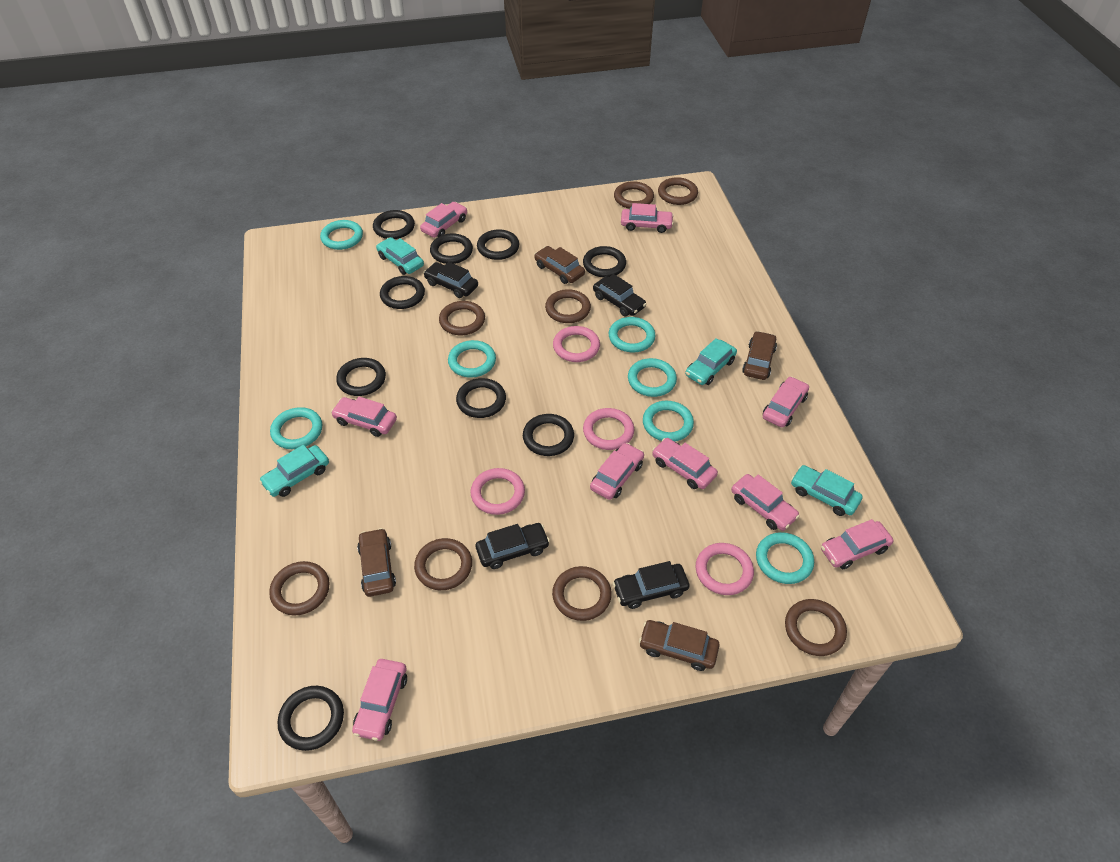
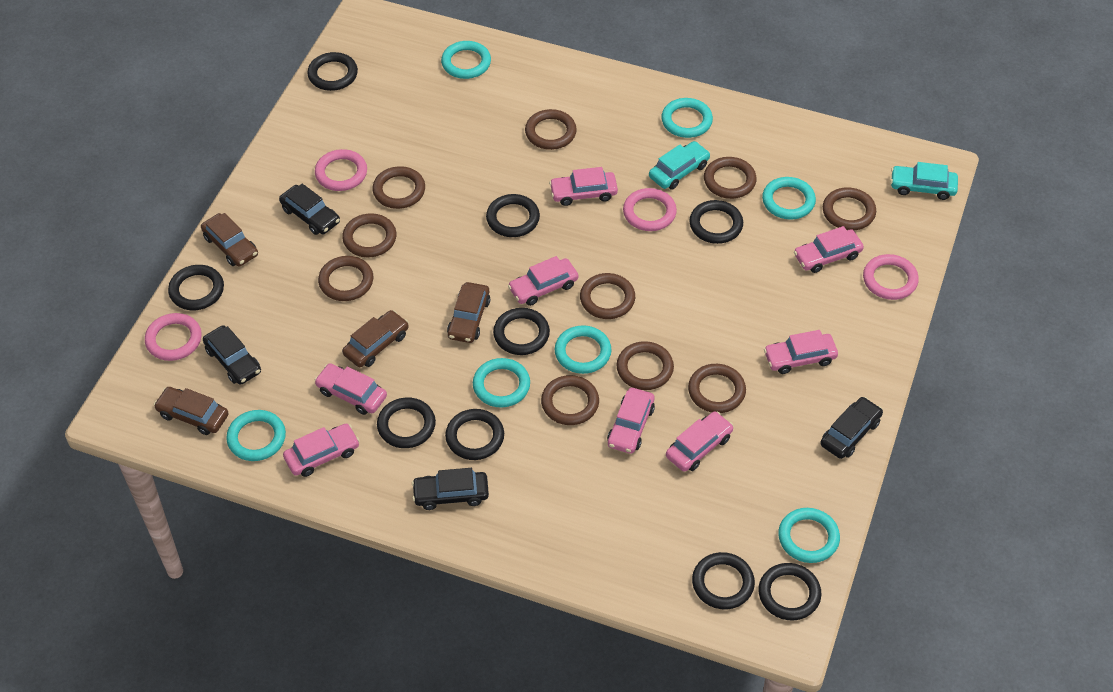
brown ring: [269,561,330,616] [414,538,472,590] [439,301,485,335] [545,289,591,323] [552,566,612,621] [614,181,654,209] [658,177,698,205] [785,599,847,656] = 8 -> [318,256,373,301] [342,213,396,257] [372,166,425,209] [525,109,577,150] [541,375,599,425] [580,273,635,319] [616,341,674,390] [688,364,746,413] [704,157,757,199] [823,187,876,230] = 10
pink car: [331,397,397,437] [352,659,407,741] [420,202,467,238] [590,443,644,500] [621,203,674,233] [652,438,718,489] [731,474,800,531] [763,377,809,427] [821,519,893,569] = 9 -> [283,424,360,477] [314,363,387,415] [508,256,578,306] [549,167,618,206] [607,388,655,454] [666,412,733,472] [764,330,838,374] [794,226,864,273] = 8
turquoise car: [259,445,329,497] [376,237,424,275] [685,338,737,385] [791,465,863,516] = 4 -> [649,141,710,190] [891,162,958,200] = 2

